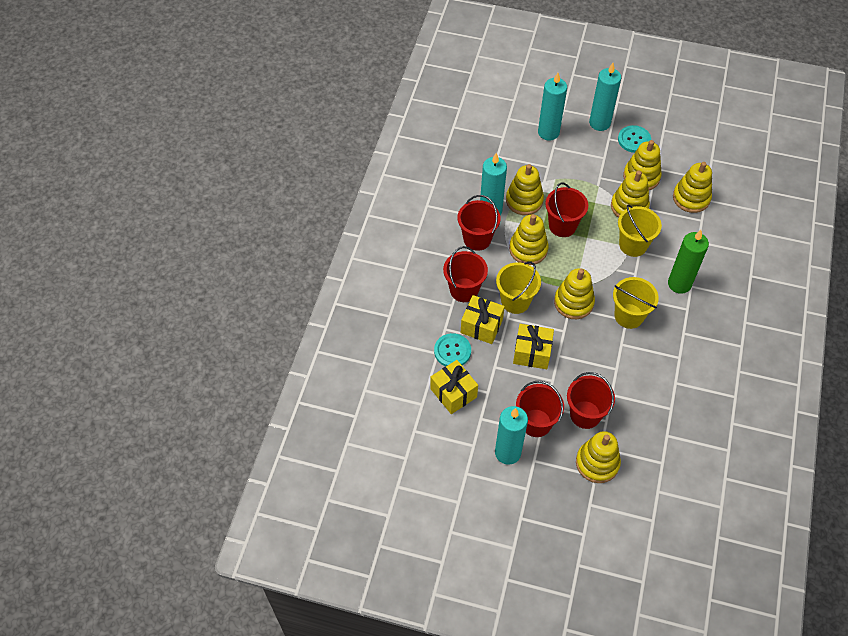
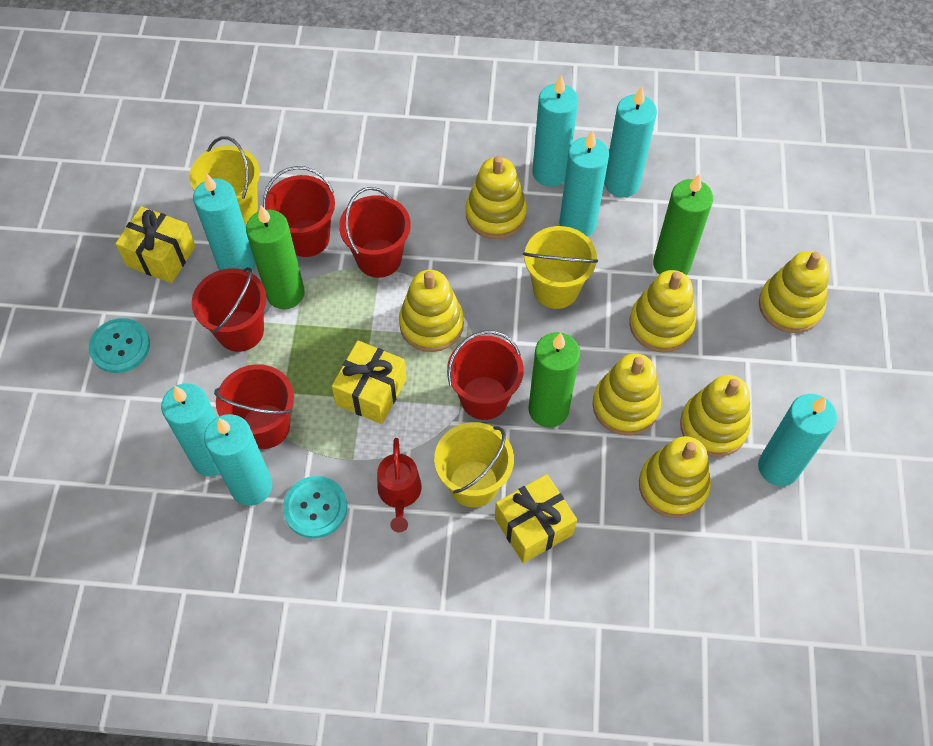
green candle: [668,230,709,294] = 1 -> [246,206,305,309] [528,332,580,428] [653,174,713,275] = 3
red watering can: none = 0 -> [377,438,422,532] = 1
turquoise candle: [480,153,507,215] [495,406,528,465] [538,73,567,141] [589,63,621,131] = 4 -> [161,383,220,476] [193,173,256,272] [204,414,272,506] [532,75,578,187] [559,130,609,237] [604,86,657,197] [758,394,837,486] = 7

